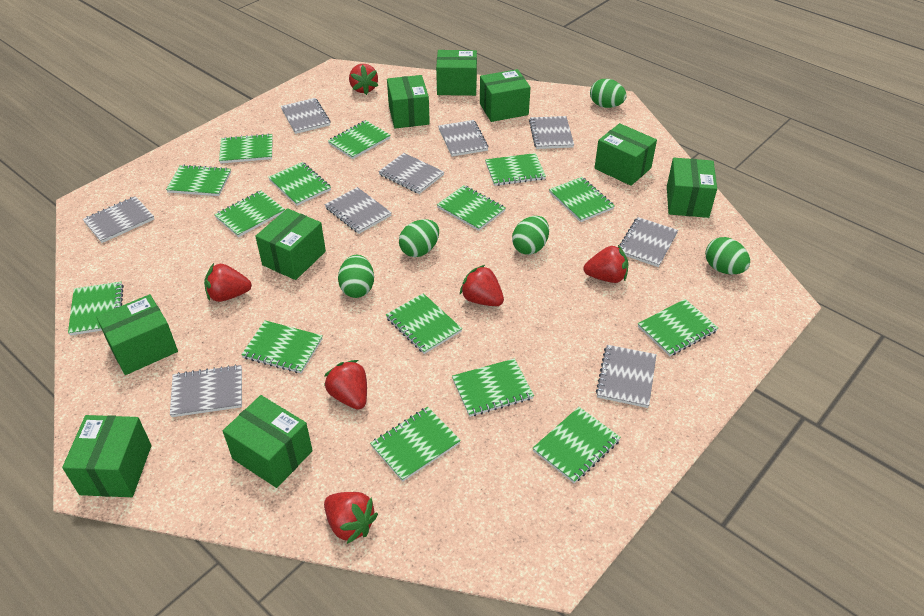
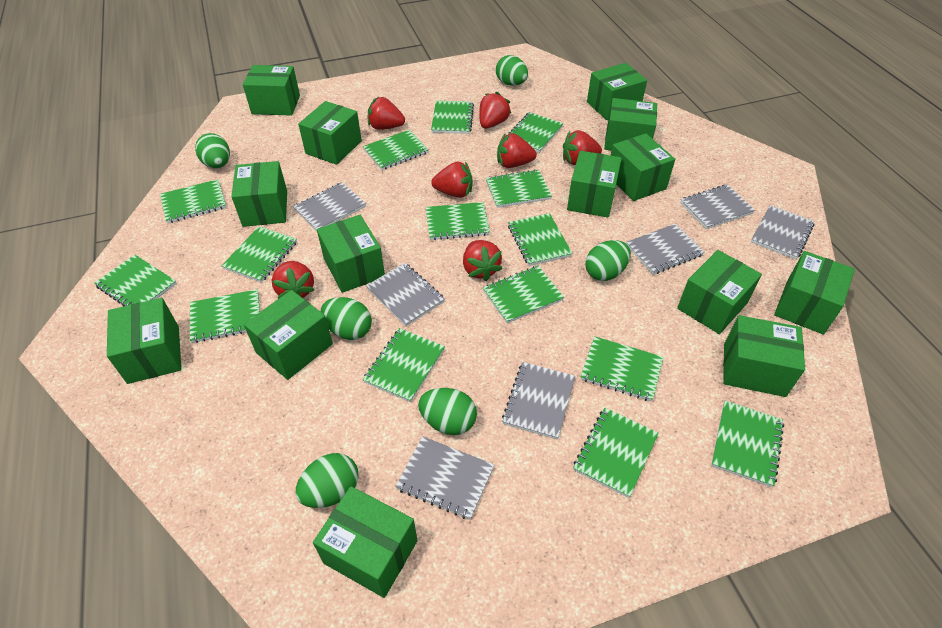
green box: [62,415,152,497] [96,294,178,375] [223,395,313,488] [255,208,326,280] [387,75,430,128] [436,50,477,96] [480,69,531,122] [594,123,657,186] [667,158,717,218] = 9 -> [107,298,181,384] [231,161,287,227] [243,65,300,116] [244,290,333,380] [298,101,362,165] [313,486,418,598] [317,215,385,293] [567,151,622,218] [587,63,647,120] [604,98,657,150] [611,133,675,201] [677,250,762,334] [723,315,805,397] [774,251,855,335] = 14
green egg: [338,255,374,298] [399,219,439,257] [512,216,549,255] [590,79,627,108] [705,237,750,275] = 5 -> [195,133,230,168] [295,453,359,508] [321,297,372,340] [418,388,477,435] [496,55,528,86] [585,240,631,281] = 6
grey notebook: [83,196,154,243] [170,365,242,417] [281,98,331,134] [325,187,392,234] [378,153,444,194] [438,120,489,157] [529,116,574,149] [596,345,656,408] [619,217,678,267] = 9 -> [293,182,366,231] [366,263,445,326] [395,436,494,520] [502,362,575,439] [626,223,704,275] [680,184,755,229] [751,205,815,260] = 7
red strawberry: [204,263,252,302] [324,360,367,410] [324,492,378,544] [349,64,378,95] [460,265,504,306] [583,245,628,283] = 6 -> [272,261,315,299] [368,97,405,130] [431,162,472,198] [463,240,502,281] [479,92,511,128] [497,133,537,168] [563,130,602,165] = 7

